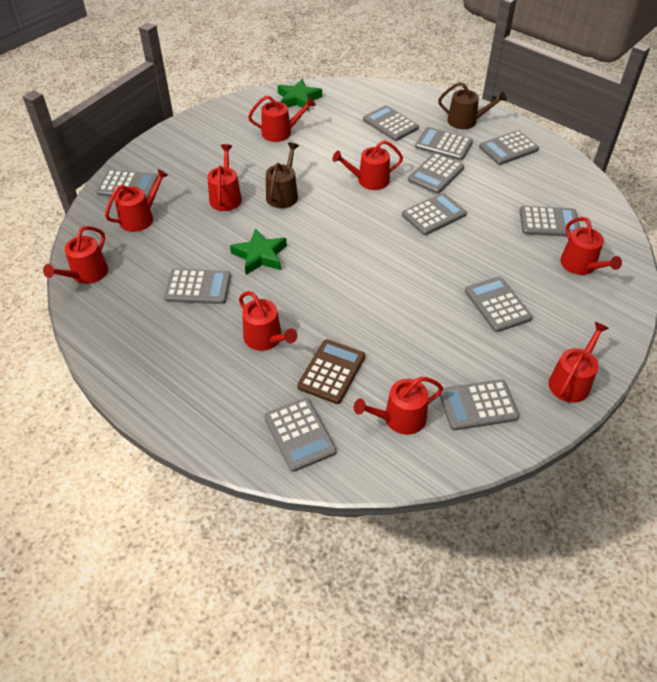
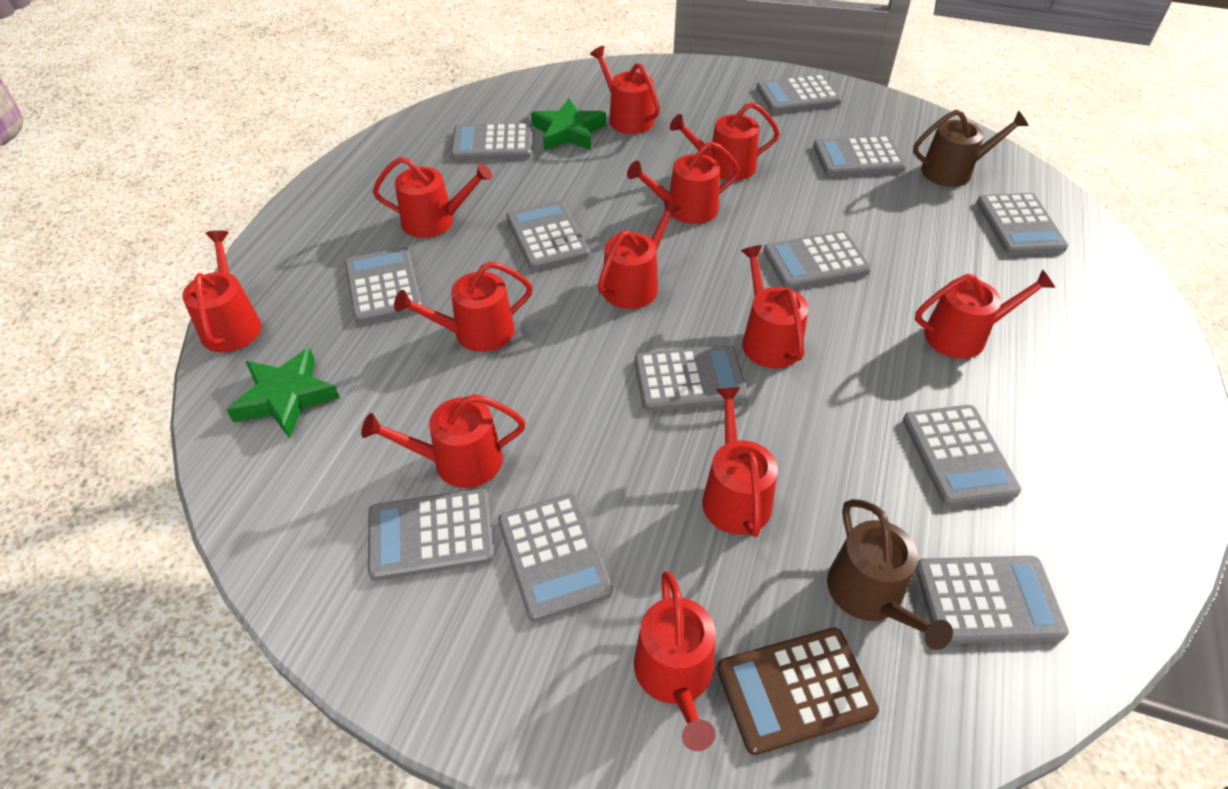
grey calculator: [96,170,158,198] [164,269,231,304] [265,398,337,472] [363,105,419,141] [402,193,467,235] [408,153,464,194] [415,127,473,161] [439,379,519,430] [465,277,532,332] [479,130,539,165] [519,206,580,237] = 11 -> [345,247,422,324] [368,488,494,581] [451,123,532,161] [498,493,613,622] [506,201,590,271] [634,345,748,412] [756,74,842,113] [763,231,871,289] [813,135,906,177] [903,405,1021,507] [915,556,1069,644] [976,193,1068,255] = 12
red watering can: [43,226,108,284] [105,169,168,232] [207,144,242,211] [239,291,297,351] [248,96,316,142] [332,140,403,190] [354,377,443,435] [549,322,609,403] [560,217,622,275] = 9 -> [182,230,261,352] [361,394,526,488] [373,157,492,238] [394,262,533,352] [590,46,660,134] [598,199,682,309] [627,141,740,224] [634,571,716,751] [670,102,780,181] [702,387,778,537] [741,245,809,368] [915,269,1056,359] = 12

